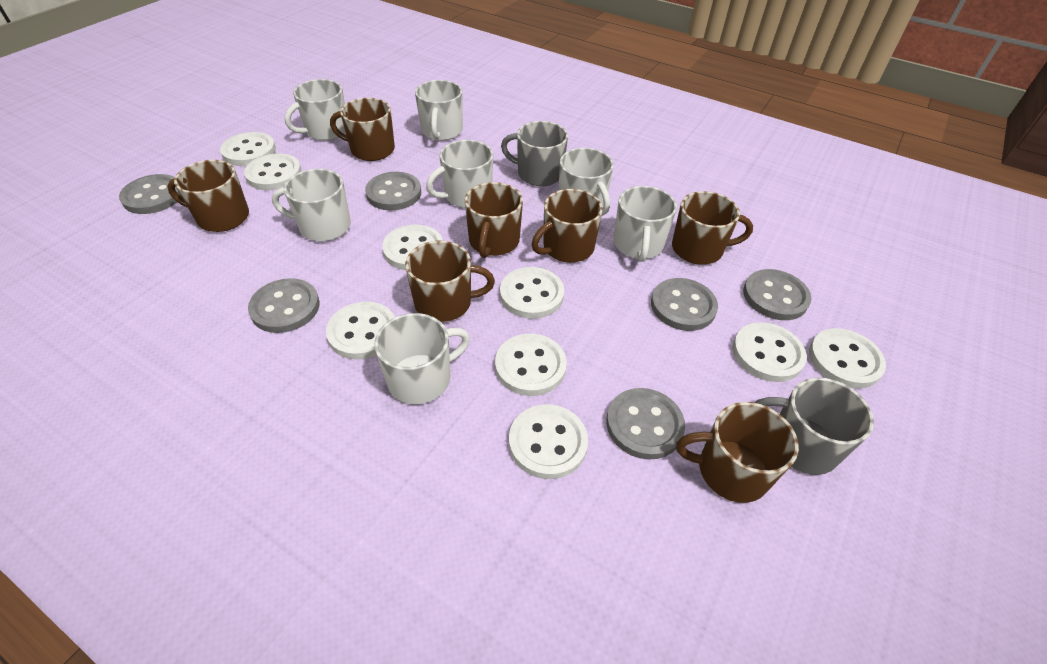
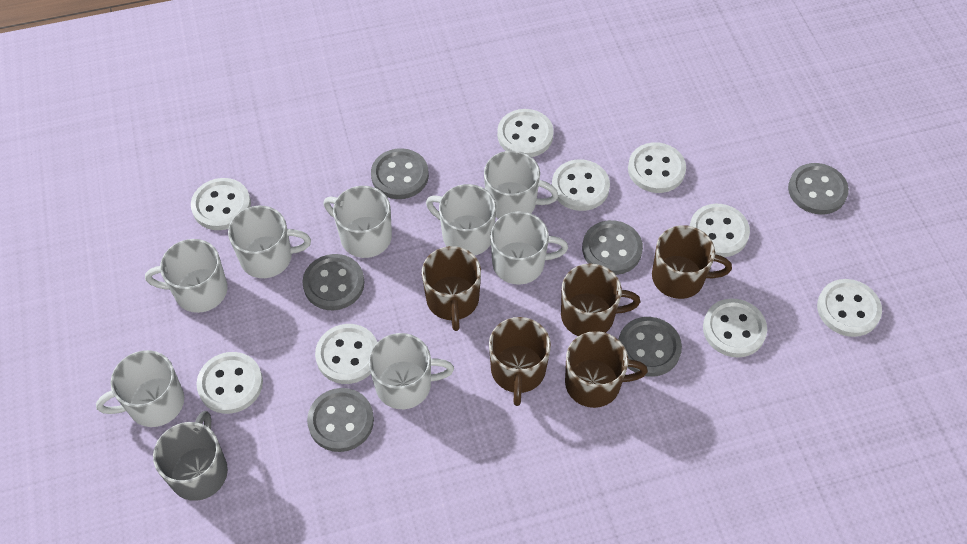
brown mug: [167,160,249,232] [330,98,395,161] [405,241,495,322] [464,182,523,258] [532,189,603,263] [672,191,753,265] [676,402,799,503] = 7 -> [422,246,481,331] [489,317,551,406] [561,264,640,336] [565,331,648,408] [652,225,732,299] = 5
grey mug: [501,121,568,186] [755,377,874,475] = 2 -> [153,411,228,501] = 1
white mug: [272,169,351,241] [285,79,345,140] [374,313,470,404] [415,80,463,141] [426,140,493,208] [559,148,614,216] [614,186,677,262] = 7 -> [96,350,184,427] [145,239,228,313] [228,206,311,278] [323,186,392,258] [368,333,454,409] [426,184,496,256] [484,150,559,219] [490,212,568,285] = 8

